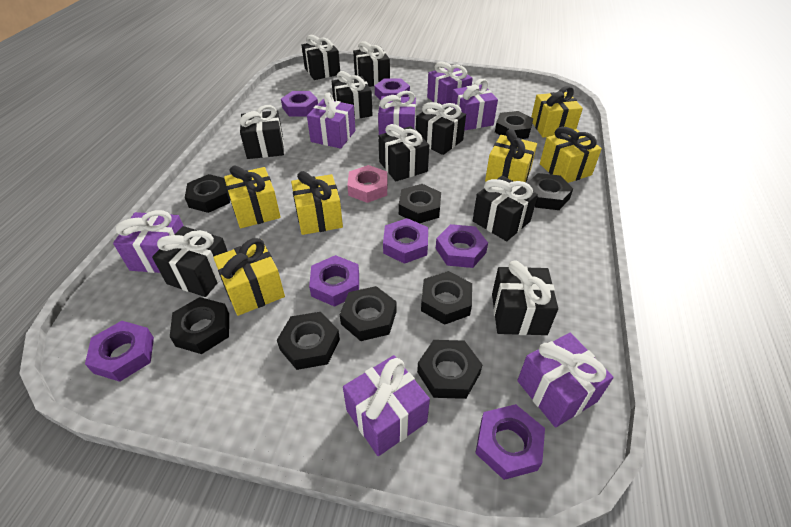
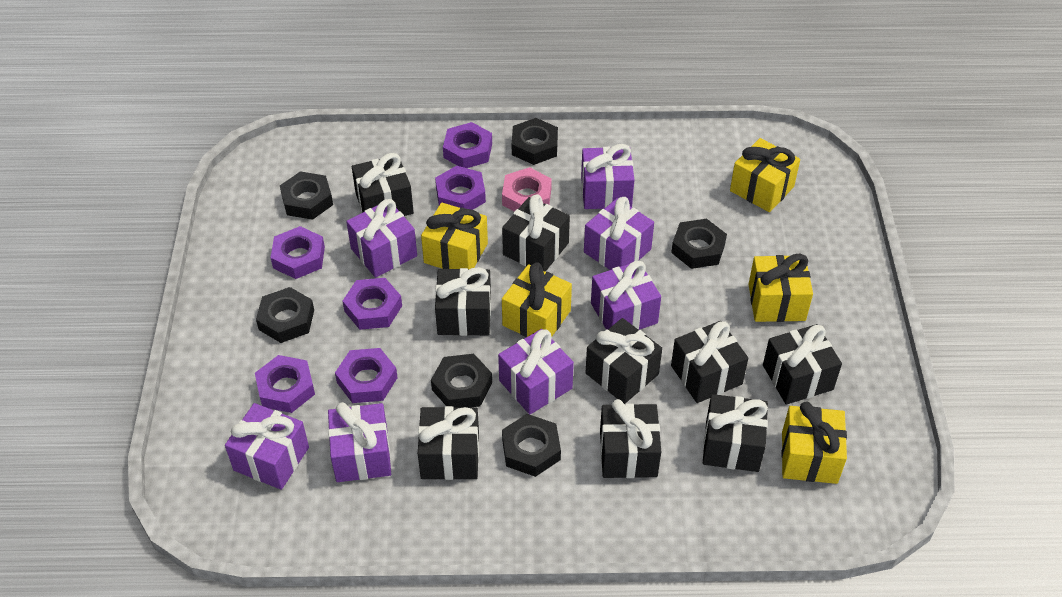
black nut: [170,297,229,354] [185,174,230,213] [277,312,340,370] [340,286,397,341] [399,184,441,223] [417,340,483,399] [421,271,472,325] [495,111,533,139] [527,173,573,210] = 9 -> [256,287,314,343] [280,171,333,220] [431,354,492,407] [502,414,561,477] [512,118,558,165] [671,219,727,269] = 6
purple nut: [85,321,154,382] [281,91,318,117] [309,255,359,307] [375,78,410,100] [383,218,428,264] [436,224,488,268] [475,404,545,480] = 7 -> [255,355,315,413] [271,226,325,279] [335,348,398,403] [342,278,402,330] [435,166,486,210] [443,122,492,168] = 6
yellow gift: [213,238,285,316] [224,165,281,228] [291,171,343,235] [485,129,537,182] [531,86,583,138] [540,127,602,183] = 6 -> [421,203,488,269] [502,262,572,337] [730,138,800,212] [749,253,813,322] [781,401,847,484] = 5

